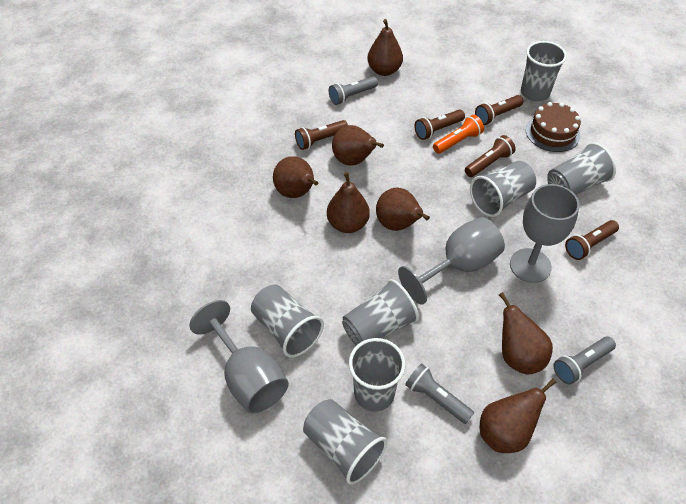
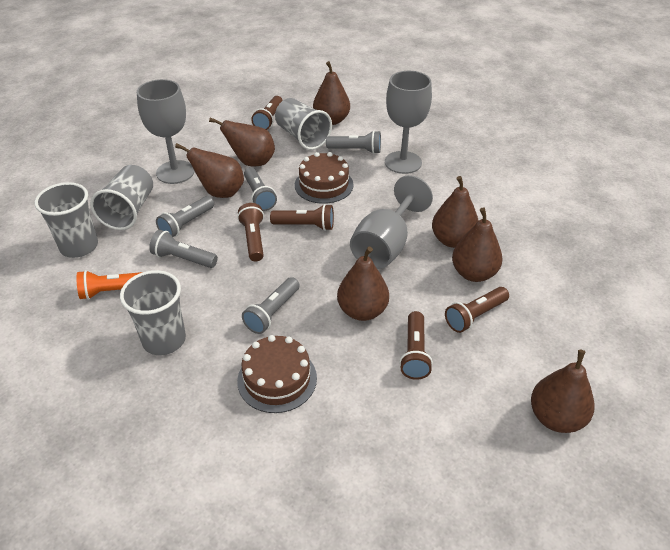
brown cake: [526,102,581,152] = 1 -> [237,335,317,413] [295,152,354,204] = 2
grey cup: [251,284,324,357] [303,399,387,485] [342,279,419,346] [349,338,405,412] [470,161,536,217] [521,41,567,101] [547,142,616,195] = 7 -> [34,182,98,258] [90,165,153,230] [120,270,186,355] [275,98,332,150] = 4
grey flashlight: [329,76,378,105] [405,363,474,424] [554,336,616,385] = 3 -> [149,230,218,268] [156,196,214,237] [242,277,300,334] [244,167,277,211] [326,130,381,154] = 5

